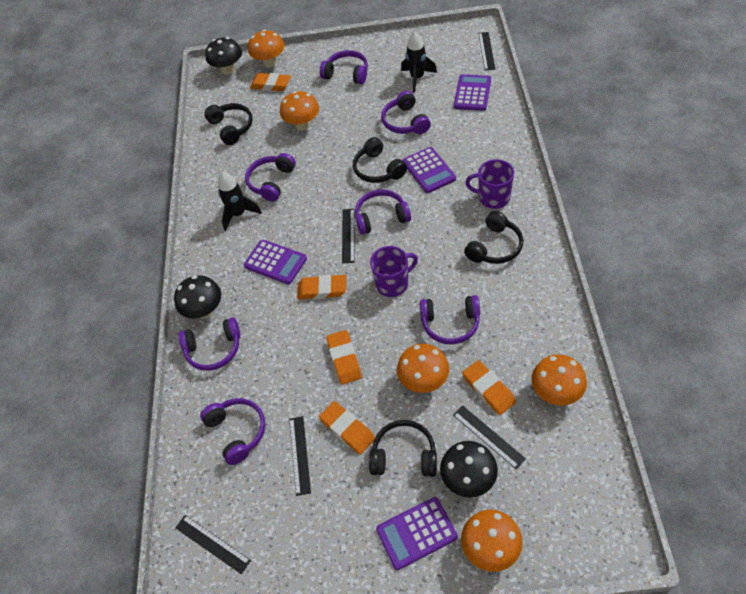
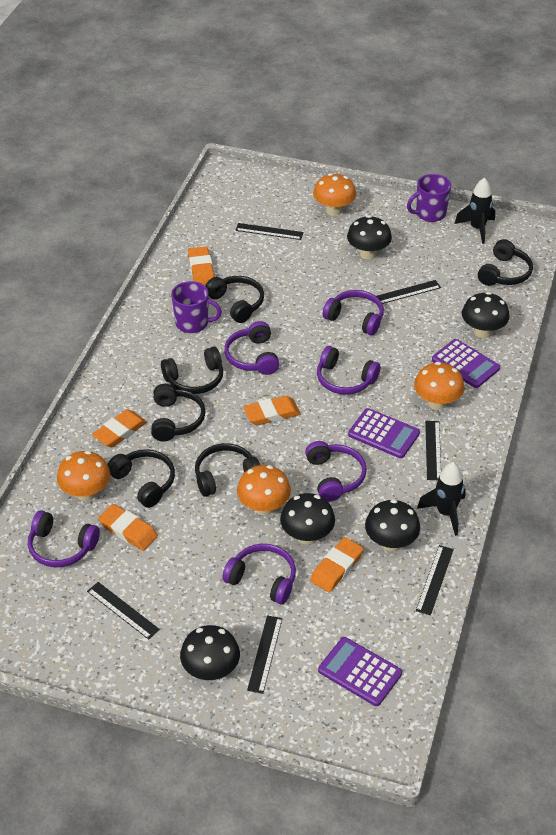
black headphones: [204,103,253,145] [353,137,407,183] [369,420,437,477] [464,211,523,264] = 4 -> [107,449,175,508] [151,384,206,442] [161,347,223,394] [195,443,260,497] [205,276,264,323] [478,239,533,286] = 6
black mushroom: [174,275,221,318] [205,37,242,75] [440,441,498,498] = 3 -> [180,625,240,680] [280,493,335,545] [347,215,392,260] [365,499,420,551] [462,292,510,338] = 5
black ruler: [175,515,251,574] [289,416,311,496] [342,209,355,264] [453,405,526,469] [478,32,495,70] = 5 -> [87,582,160,640] [235,223,303,240] [247,615,282,694] [376,280,441,304] [416,545,454,615] [425,421,441,480] = 6
orange mushroom: [248,29,285,68] [280,91,319,130] [397,344,449,393] [461,510,522,572] [532,354,587,406] = 5 -> [57,451,110,501] [237,465,291,515] [313,173,356,216] [414,362,464,410] = 4
purple calculator: [244,240,307,285] [376,497,458,570] [403,147,456,193] [454,74,491,111] = 4 -> [318,637,402,706] [348,408,420,458] [432,339,500,388] = 3
purple headphones: [178,317,240,371] [200,398,266,465] [245,153,296,202] [320,50,368,84] [355,190,411,235] [381,91,431,134] [420,295,480,344] = 7 -> [28,510,100,567] [222,544,296,604] [224,321,279,375] [305,441,367,502] [317,346,380,395] [323,290,384,335] = 6

